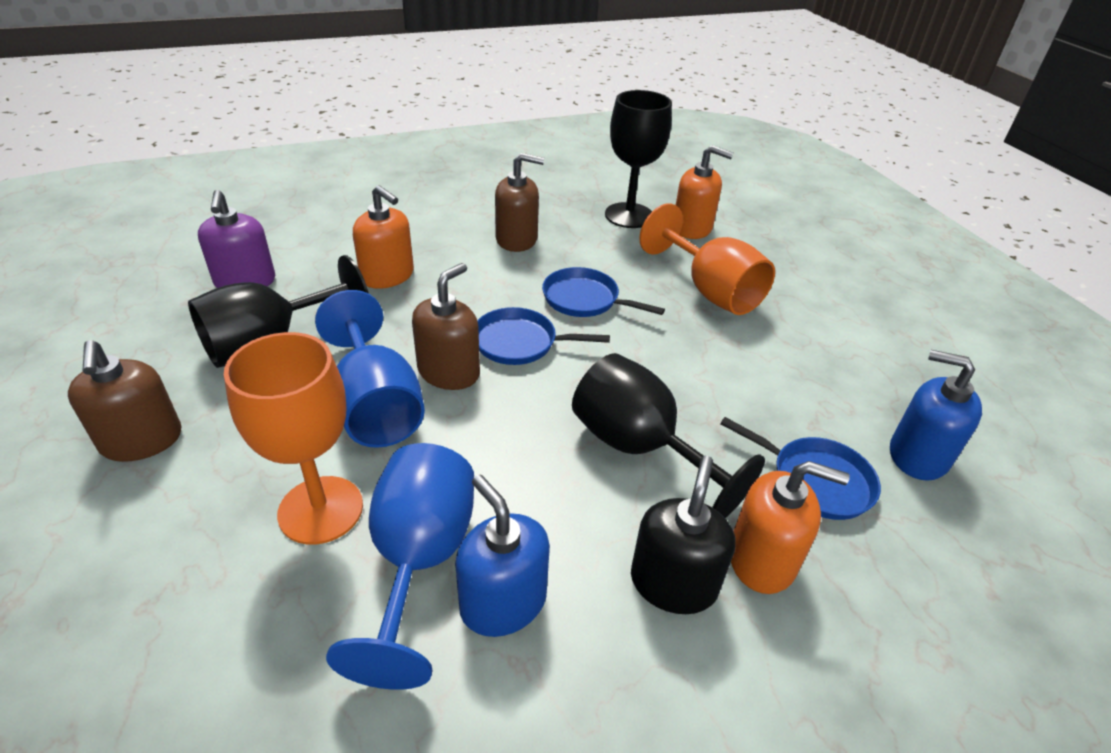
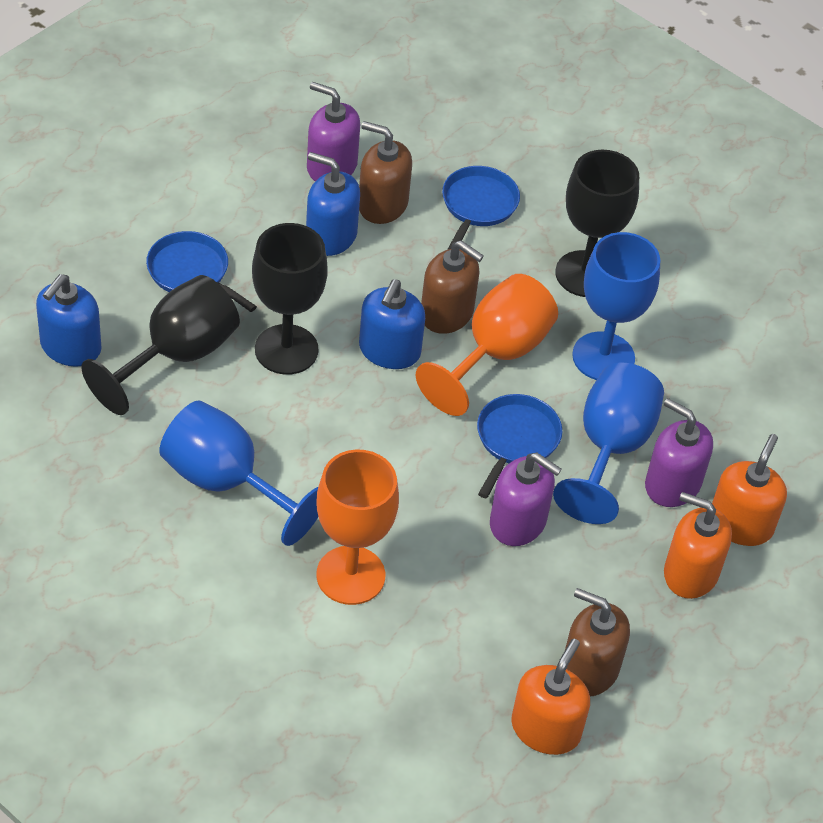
black soap dispenser: [631,456,735,614] = 1 -> none = 0
blue goblet: [315,290,425,448] [326,443,474,690] = 2 -> [159,401,318,546] [553,363,664,524] [572,232,660,380] = 3
blue soap dispenser: [455,475,550,637] [890,350,982,481] = 2 -> [36,274,102,367] [306,152,360,256] [359,279,425,369] = 3
purple soap dispenser: [198,190,275,288] = 1 -> [307,82,360,181] [490,453,562,546] [645,398,713,507] = 3

